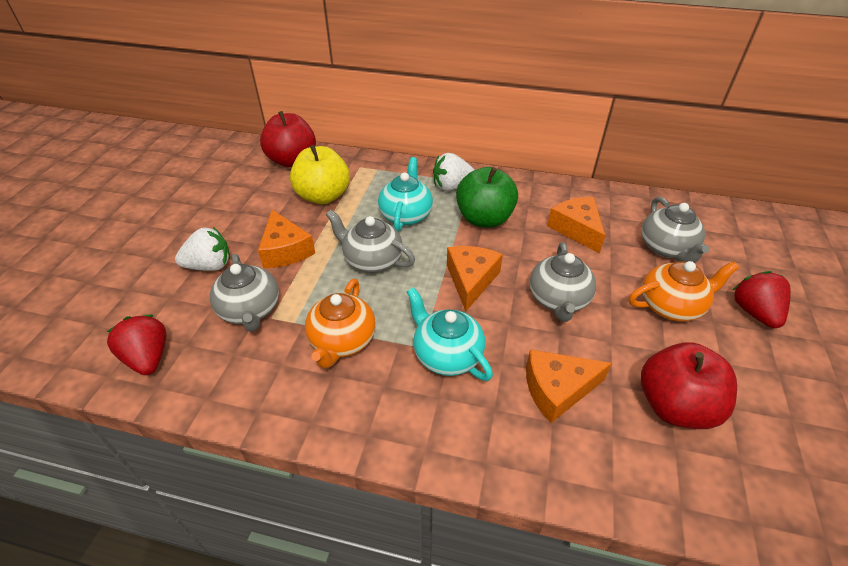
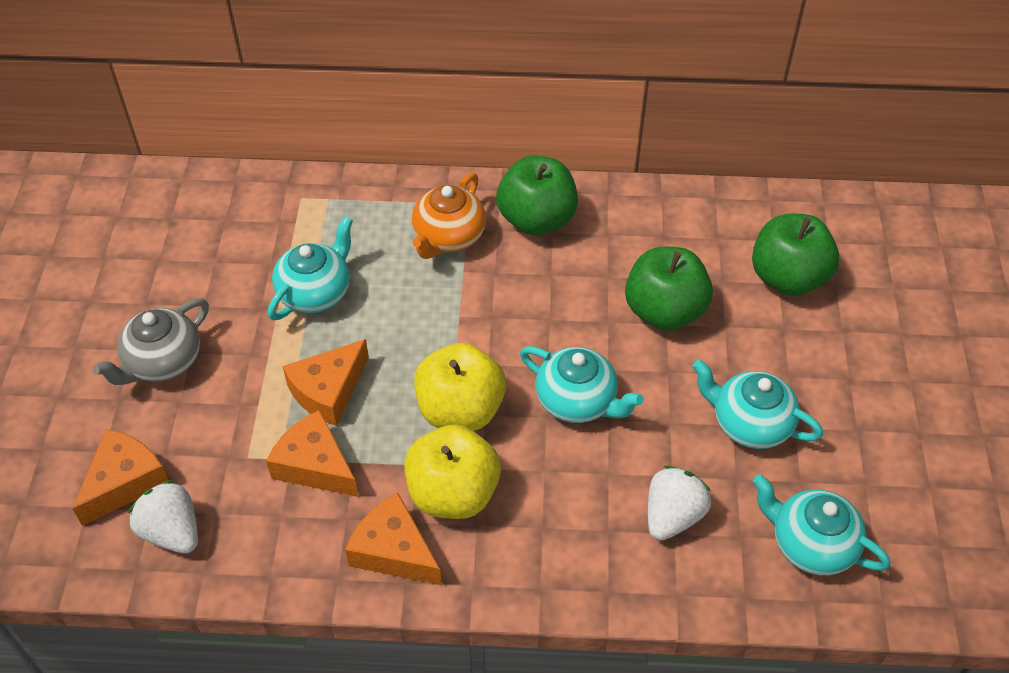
green apple: [456,167,518,228] = 1 -> [496,156,578,235] [625,246,713,331] [752,213,839,296] = 3
grey teapot: [210,254,279,332] [326,210,415,273] [530,242,596,322] [641,197,710,263] = 4 -> [93,299,209,385] = 1
orange teapot: [305,279,376,369] [629,261,739,322] = 2 -> [412,173,486,259] = 1
red apple: [260,111,316,167] [641,343,737,429] = 2 -> none = 0
red strawberry: [107,315,166,375] [733,271,791,328] = 2 -> none = 0
turquoise teapot: [378,157,433,232] [407,287,493,381] = 2 -> [268,216,353,321] [520,346,643,423] [692,359,823,449] [753,474,890,576] = 4
yellow apple: [290,145,350,204] = 1 -> [404,424,501,519] [414,343,506,431] = 2

